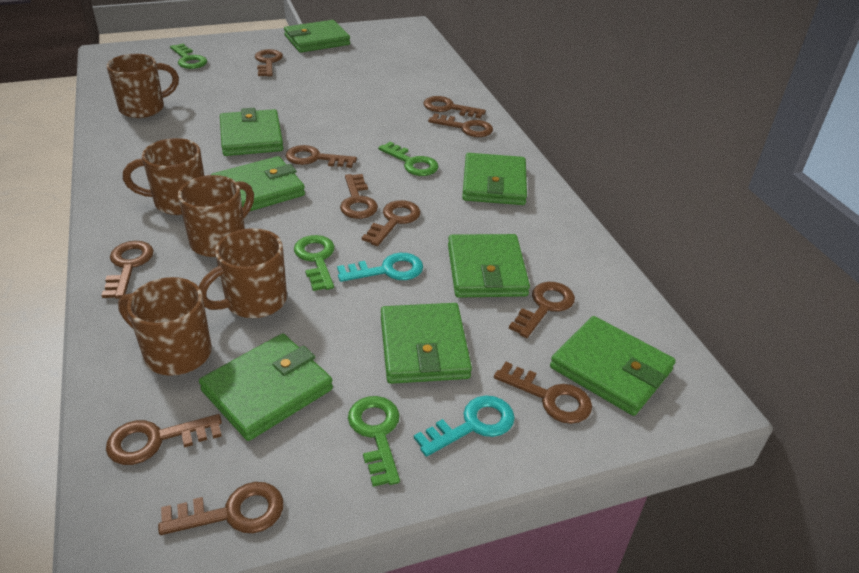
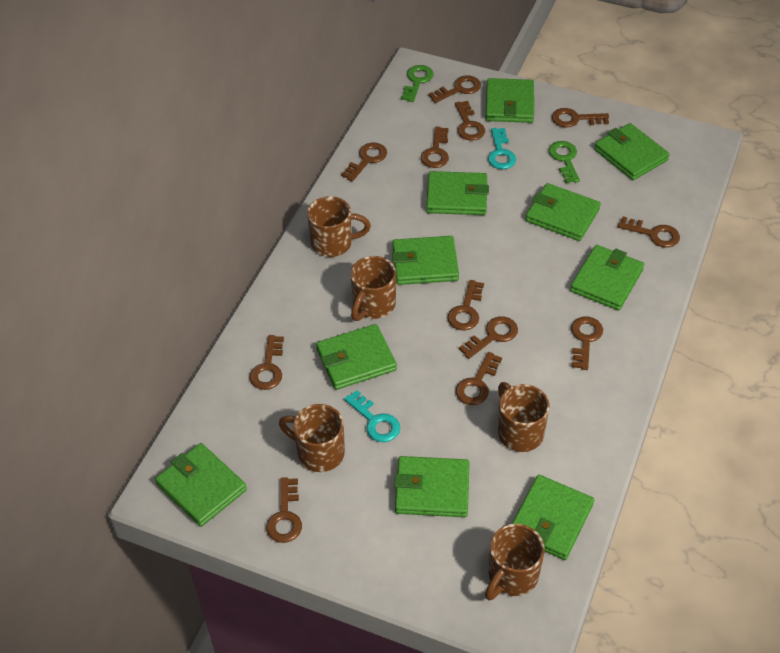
brown key: [101,241,154,299] [106,414,222,465] [158,482,284,535] [255,49,283,76] [286,145,357,168] [340,174,378,219] [362,200,421,246] [423,96,486,119] [428,113,493,137] [494,362,592,424] [509,282,575,338] = 11 -> [249,335,284,390] [266,477,302,543] [341,143,387,182] [421,127,449,168] [428,75,481,103] [447,280,484,330] [455,101,485,141] [456,352,502,405] [459,316,518,359] [552,108,609,127] [571,316,603,370] [618,216,680,248] = 12
green key: [170,44,207,69] [294,235,335,291] [348,396,400,487] [378,142,439,176] = 4 -> [401,65,434,102] [549,141,580,183] = 2
green wallet: [199,334,333,441] [211,156,305,212] [220,108,283,156] [284,20,350,53] [381,303,472,384] [448,234,530,298] [462,153,527,205] [550,316,676,416] = 8 -> [155,443,247,527] [316,324,397,390] [392,236,459,285] [394,456,470,517] [426,171,489,215] [486,78,534,123] [512,475,594,560] [525,183,601,241] [570,245,644,310] [594,123,670,180] = 10

